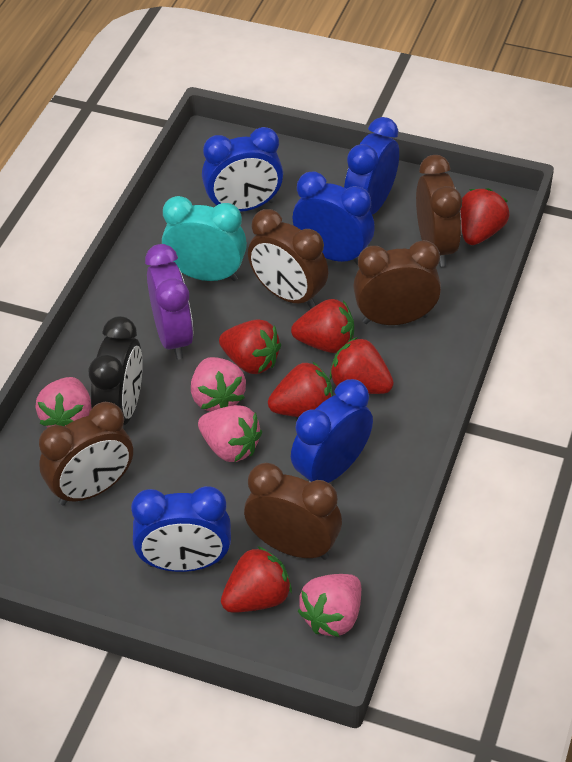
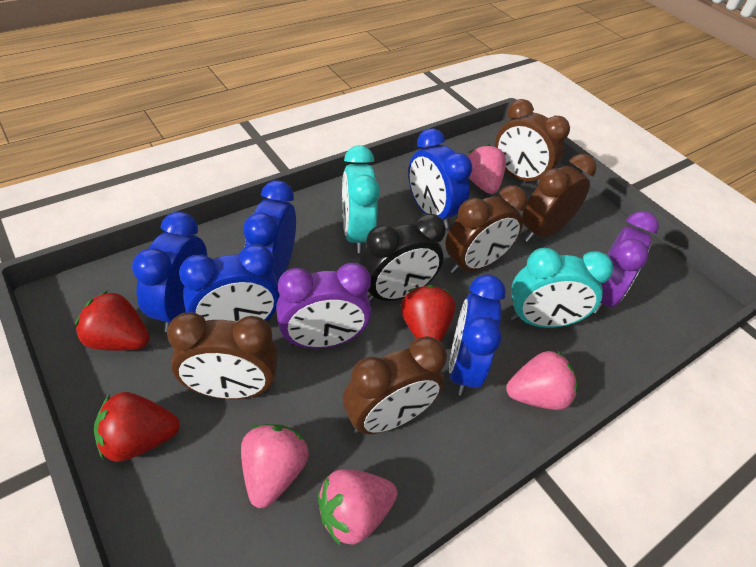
purple clock: [145,244,193,360] = 1 -> [276,263,371,349] [594,211,659,314] = 2
red strawberry: [219,319,281,374] [221,546,292,613] [268,361,333,417] [291,299,354,353] [330,337,394,394] [460,188,510,245] = 6 -> [75,291,149,351] [94,392,180,462] [401,285,455,342] = 3
turquoise clock: [162,196,247,281] = 1 -> [342,145,380,253] [510,248,613,328] = 2

